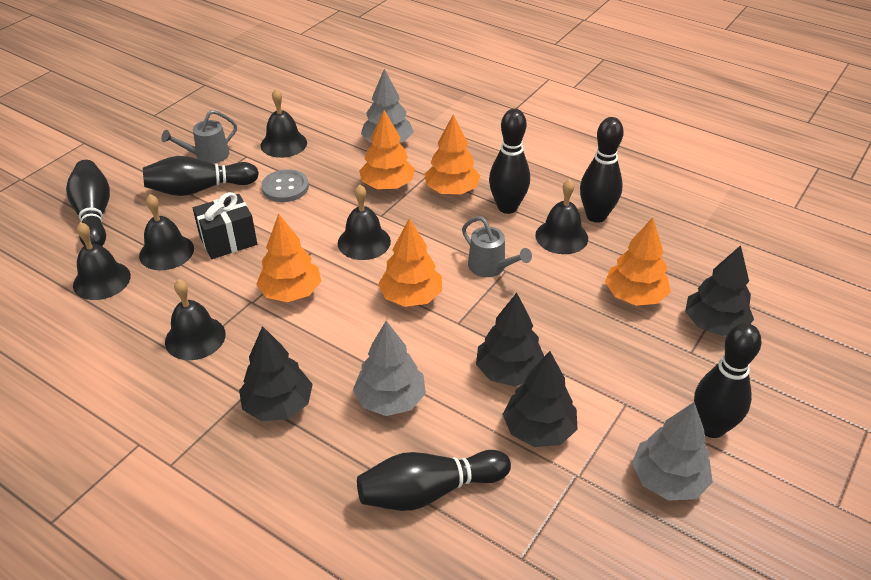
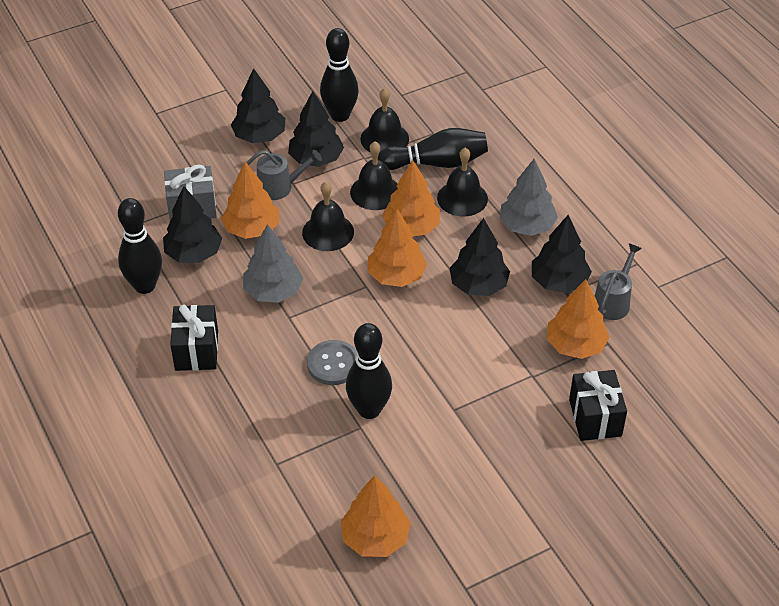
black bell: [73,222,131,300] [139,194,194,270] [165,279,226,360] [261,89,307,158] [338,185,391,260] [535,179,588,254] = 6 -> [302,182,354,251] [350,142,398,210] [360,88,409,153] [437,148,488,217] = 4
black bowling pin: [66,160,110,246] [143,156,259,196] [357,450,511,511] [489,109,530,214] [580,117,624,223] [694,323,762,438] = 6 -> [118,198,162,294] [320,28,359,122] [346,323,392,419] [378,128,488,170] = 4
black gift: [193,192,257,259] = 1 -> [170,305,218,371] [569,370,627,441] = 2
black tree: [239,326,313,421] [476,293,544,386] [503,351,577,447] [685,245,754,336] = 4 -> [163,186,222,263] [231,68,285,143] [288,91,344,167] [450,218,510,296] [532,215,592,293] = 5
grey gift: none = 0 -> [164,164,217,220] = 1
grey tree: [353,321,426,416] [361,69,414,143] [632,402,713,501] = 3 -> [243,224,303,303] [500,159,558,236] = 2

